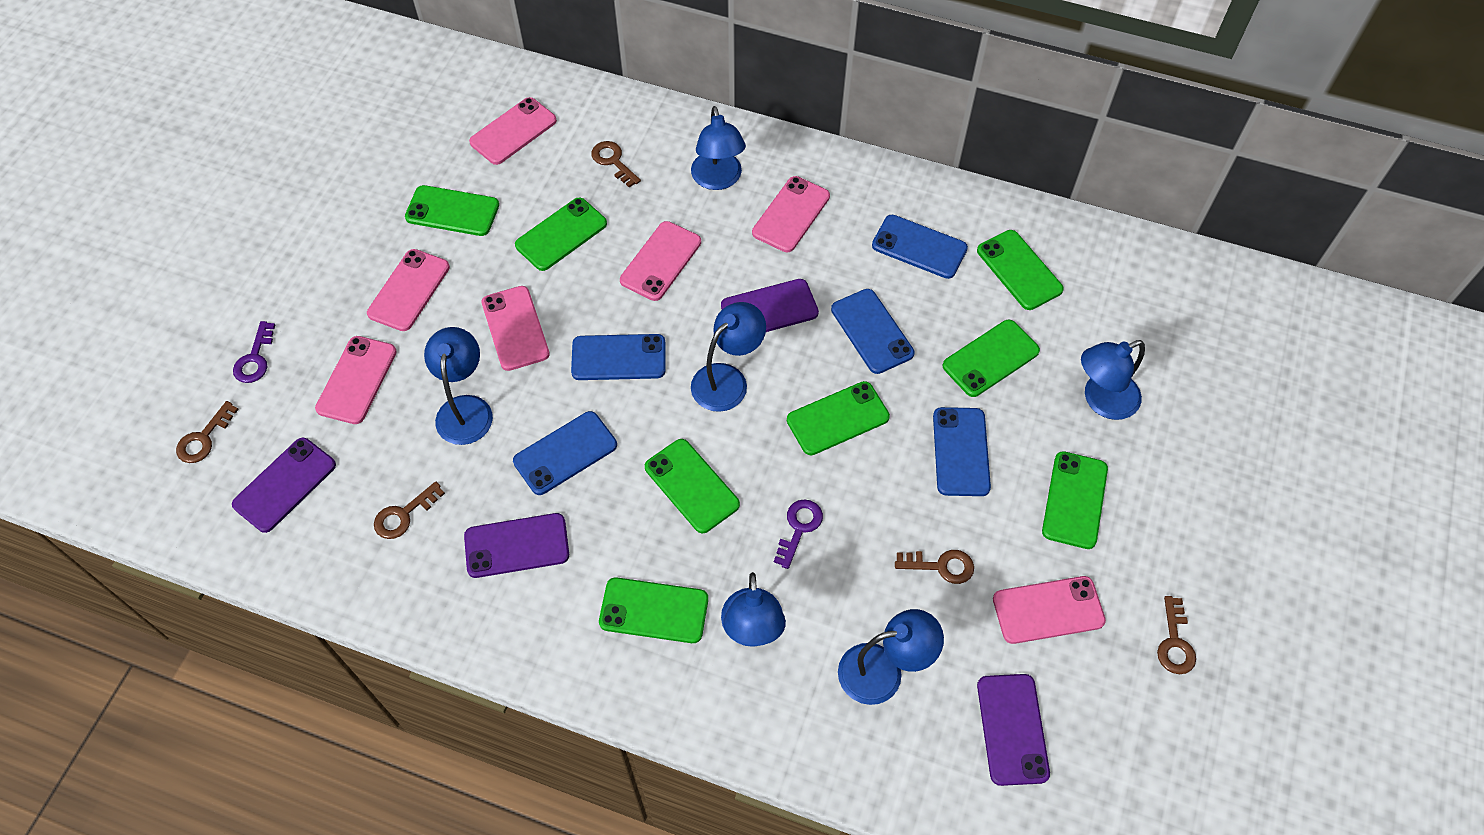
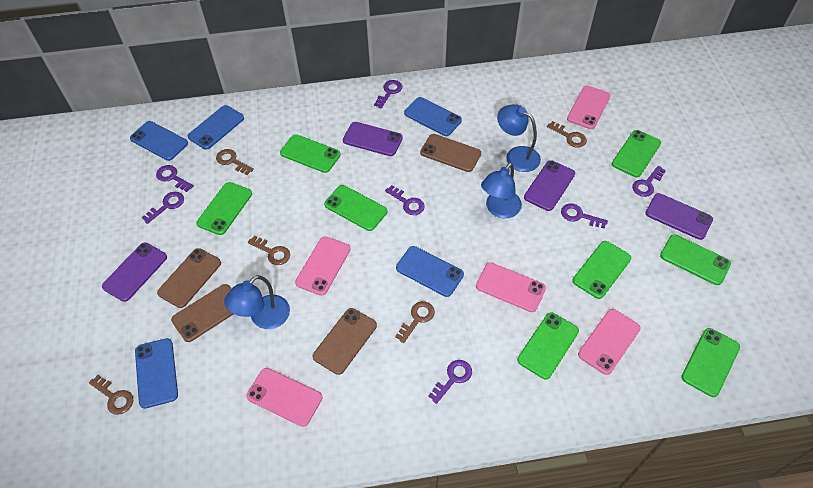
blue lamp: [424,327,493,445] [691,106,746,190] [691,302,766,412] [721,572,786,647] [838,609,944,705] [1081,340,1145,420] = 6 -> [224,275,290,329] [481,162,522,218] [497,104,541,172] = 3
brown phone: none = 0 -> [157,248,221,308] [171,284,233,342] [313,308,377,375] [420,134,481,172] = 4
pink phone: [315,336,397,424] [367,249,450,331] [469,97,557,165] [482,286,550,371] [620,221,701,301] [752,176,830,252] [993,576,1106,644] = 7 -> [246,368,322,427] [295,236,350,296] [476,263,546,312] [567,86,611,129] [578,309,641,375] = 5
purple key: [233,321,275,383] [774,499,823,569] = 2 -> [142,192,184,224] [156,165,194,192] [374,80,402,108] [385,185,425,215] [428,360,472,404] [561,204,608,228] [632,166,666,197] = 7

